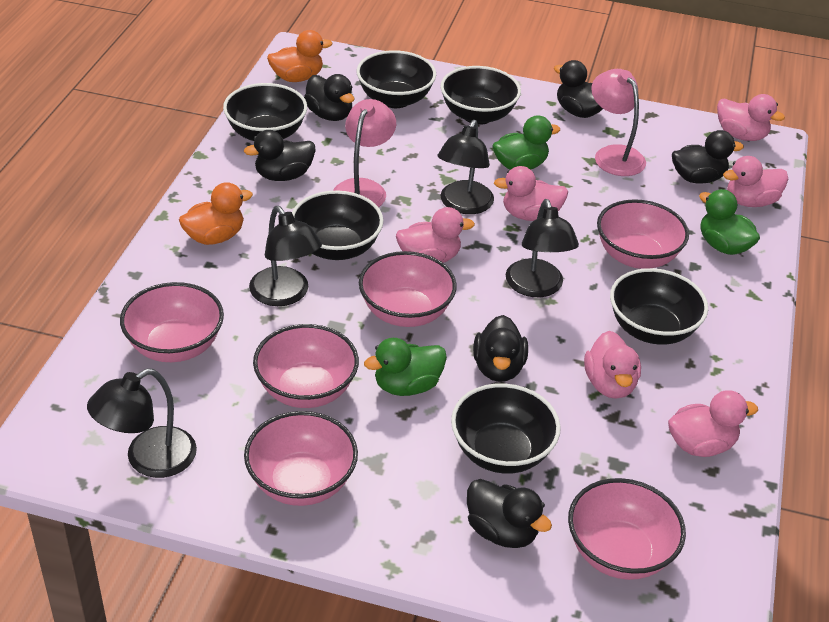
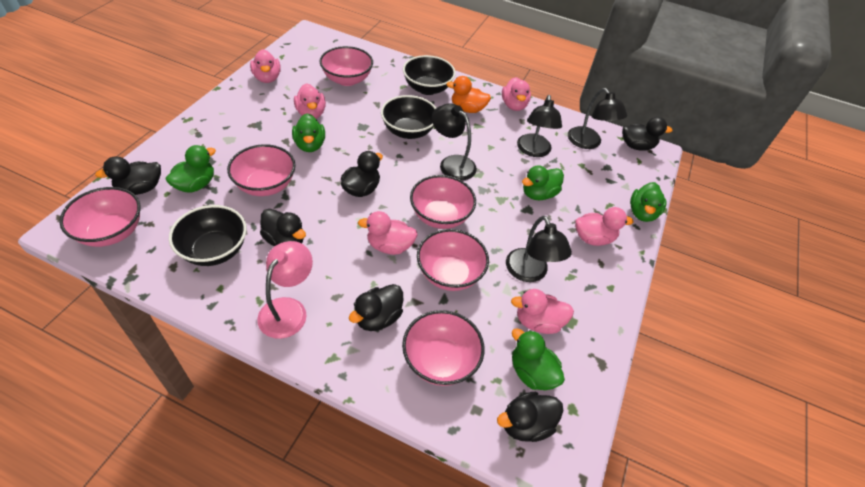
black bowl: [223,83,307,141] [292,191,384,260] [357,50,436,108] [440,66,521,125] [451,383,561,474] [610,268,708,345] = 6 -> [169,205,247,266] [381,95,436,139] [403,55,456,95] = 3
green duck: [364,338,447,396] [492,115,560,170] [699,189,760,255] = 3 -> [166,145,216,193] [292,113,325,152] [512,328,565,390] [522,165,564,200] [630,182,667,222] = 5
orange duck: [179,182,253,245] [267,30,332,82] = 2 -> [446,76,491,113] = 1
pink lamp: [333,99,396,207] [591,69,646,176] = 2 -> [257,241,313,339] = 1

